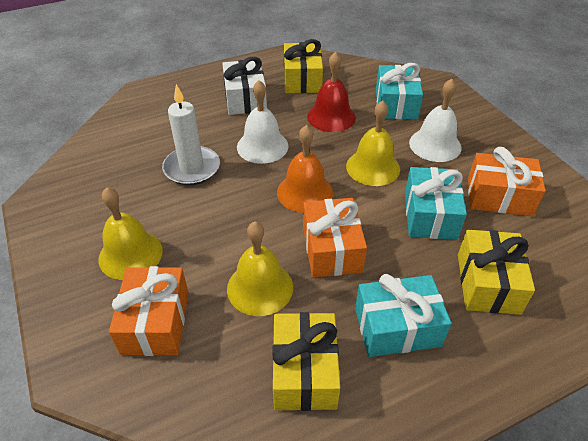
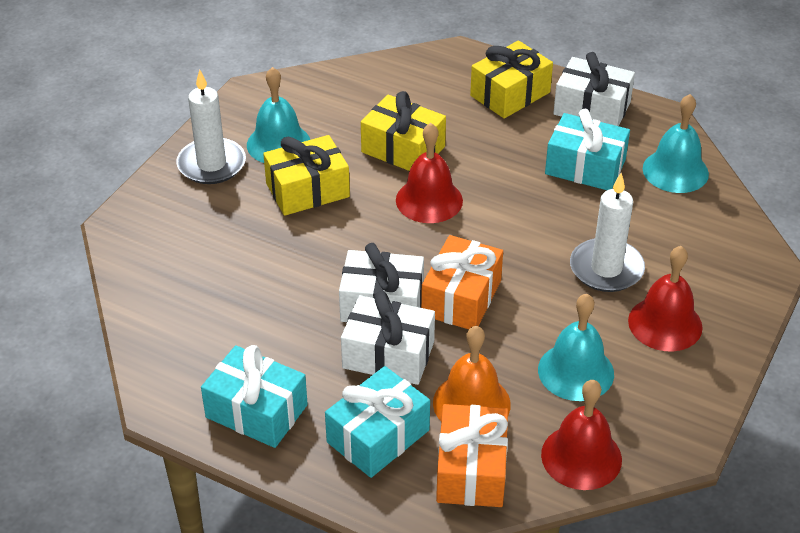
orange gift: [109,266,188,356] [303,198,367,278] [468,147,546,216] = 3 -> [421,235,503,329] [436,404,508,507] = 2
red bell: [307,52,356,132] = 1 -> [396,123,463,223] [541,380,622,490] [628,246,702,351] = 3
turquoise bell: none = 0 -> [247,67,310,163] [538,294,614,401] [643,94,709,193] = 3
white bell: [237,80,288,164] [409,79,462,162] = 2 -> none = 0
white candle: [162,84,220,185] = 1 -> [177,69,246,184] [570,173,645,292] = 2
white gift: [222,57,267,115] = 1 -> [339,243,424,322] [341,291,435,385] [553,52,635,126] = 3
yellow bell: [98,187,163,280] [227,222,293,316] [346,100,400,186] = 3 -> none = 0

